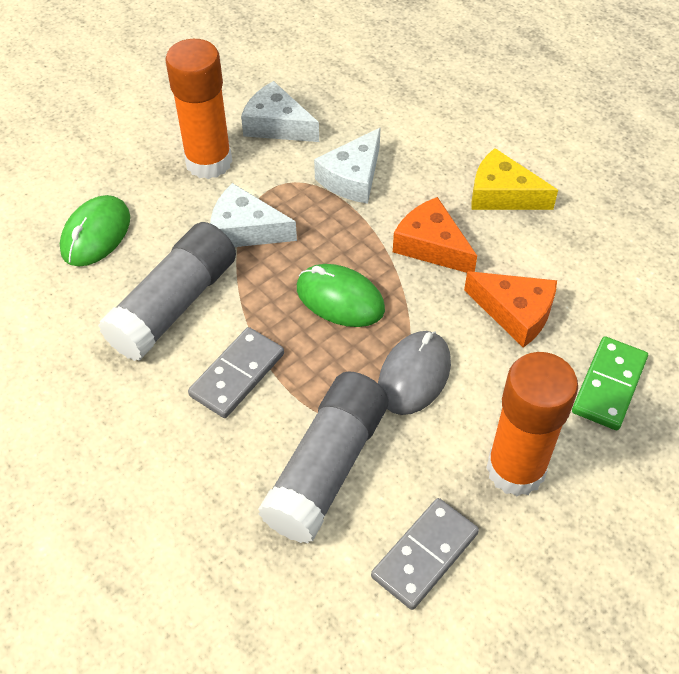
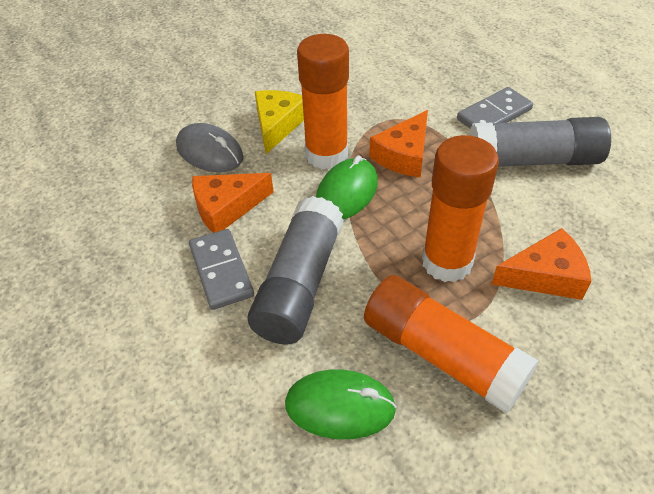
green domino: [572,337,648,430] = 1 -> none = 0
orange cheese: [393,197,477,273] [464,271,557,348] = 2 -> [192,173,274,233] [369,110,428,177] [492,228,591,300] = 3
orange glue stick: [165,39,232,179] [486,352,578,496] = 2 -> [297,34,349,169] [364,275,539,414] [422,135,499,282] = 3
white cheese: [210,183,297,247] [241,81,319,142] [314,128,380,204] = 3 -> none = 0

